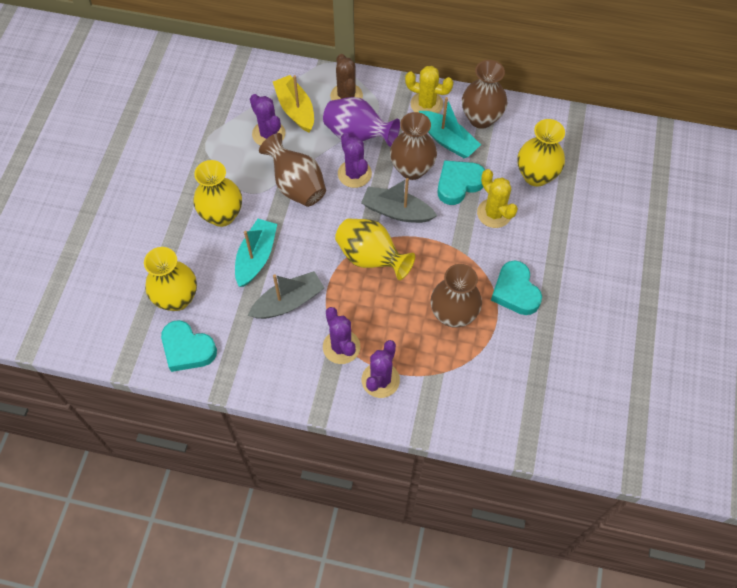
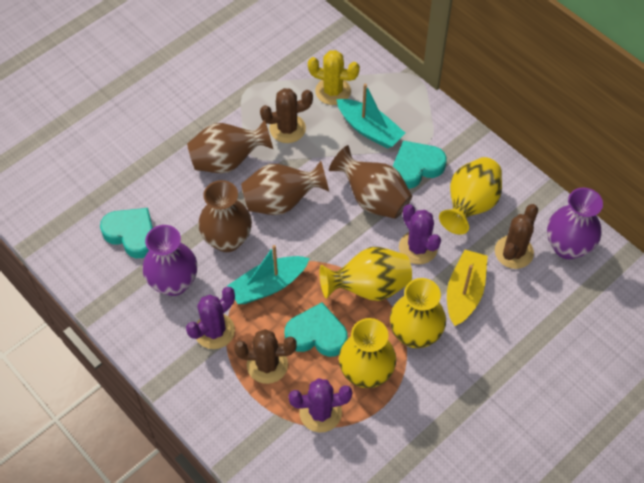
brown cactus: [330,54,363,100] = 1 -> [234,329,297,384] [260,88,313,143] [495,204,538,269] = 3
grey boat: [248,271,324,319] [361,178,437,223] = 2 -> none = 0
purple cactus: [250,94,285,146] [323,307,360,364] [338,133,372,188] [362,340,400,398] = 4 -> [186,287,235,349] [288,378,352,433] [399,204,441,264] = 3
purple vase: [323,97,400,147] = 1 -> [142,225,197,296] [547,188,603,259] = 2
yellow cactus: [405,66,453,113] [477,169,518,228] = 2 -> [308,50,360,105] = 1

